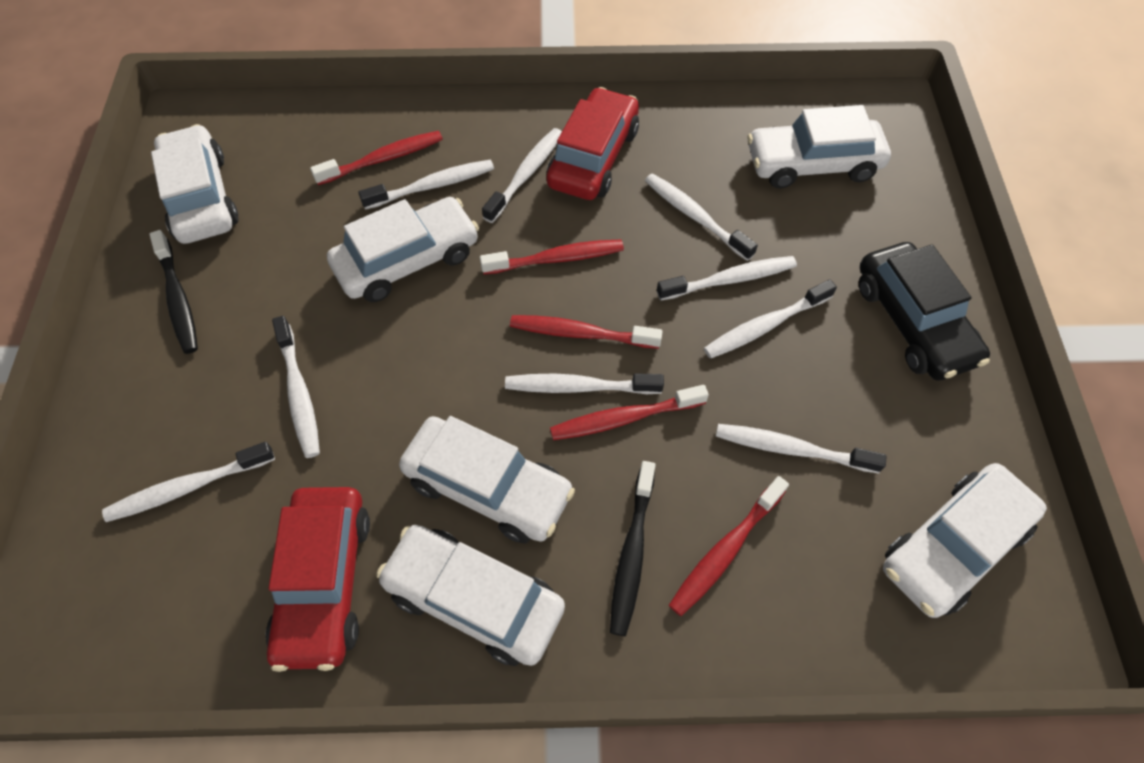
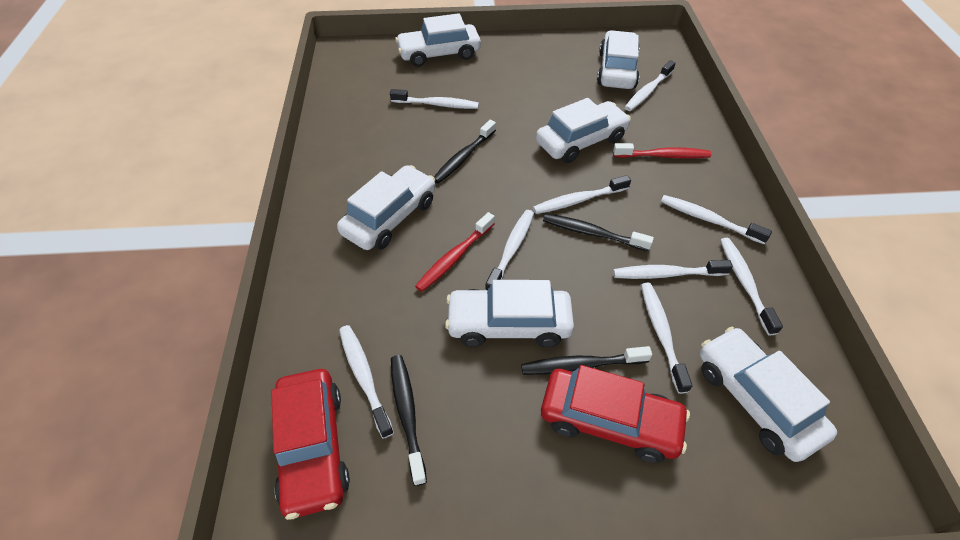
black car: [859,242,990,381] = 1 -> none = 0
black toothbrush: [149,230,198,354] [610,461,656,636] = 2 -> [391,355,427,486] [434,120,496,184] [521,346,652,375] [543,214,654,251] = 4
red toothbrush: [310,131,443,185] [480,240,624,275] [510,315,663,349] [550,385,709,440] [669,476,789,616] = 5 -> [415,212,495,292] [613,143,711,158] = 2

